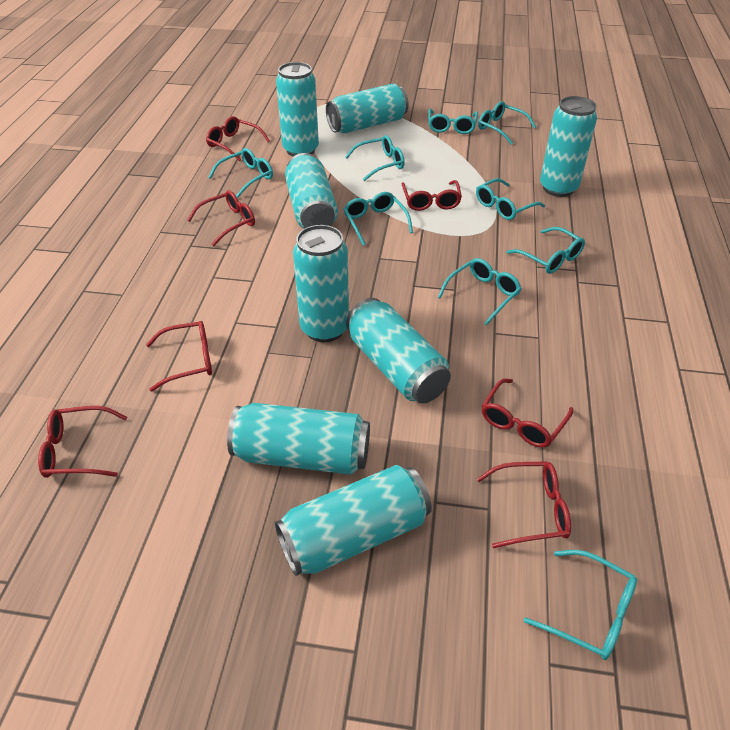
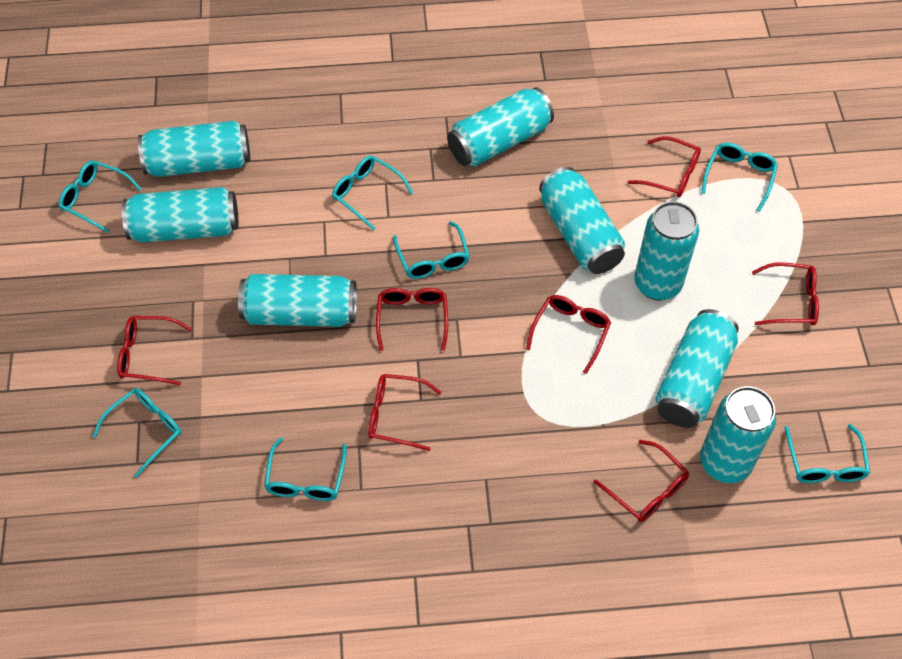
turquoise glasses: [208,148,273,198] [343,192,413,246] [345,135,405,181] [428,109,478,134] [438,258,522,326] [476,178,545,220] [478,101,536,145] [506,227,585,274] [524,550,637,660] = 9 -> [59,160,142,233] [92,388,182,478] [264,437,347,501] [332,155,413,230] [393,221,470,279] [701,143,778,212] [784,424,870,483] = 7

